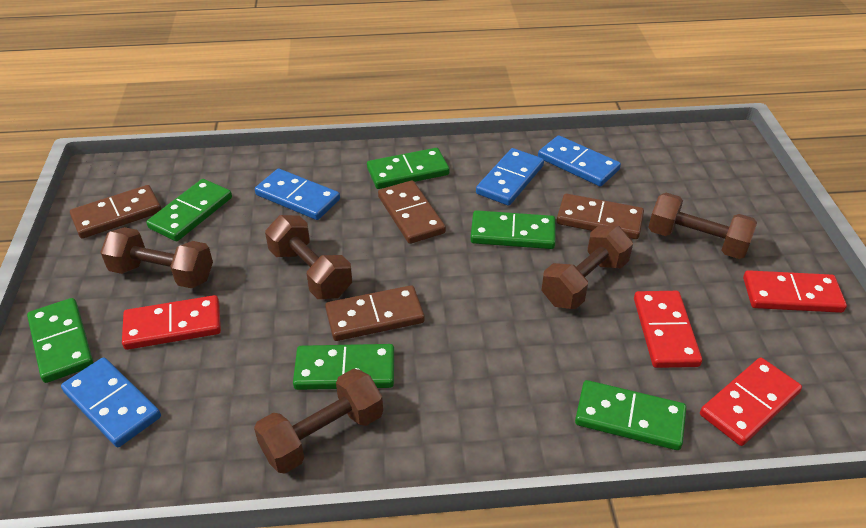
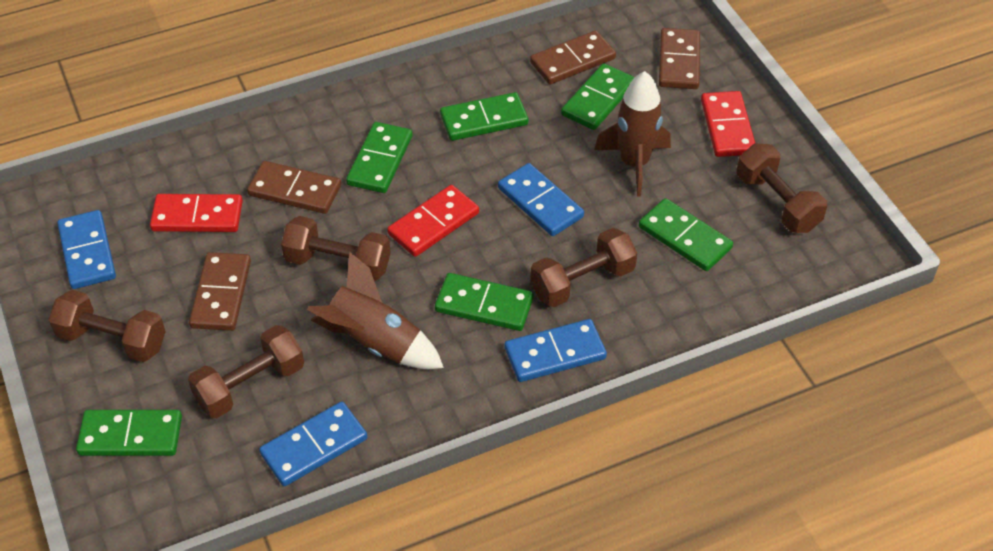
brown rocket: none = 0 -> [307,252,444,369] [594,71,671,196] = 2
red domino: [122,295,221,350] [634,291,702,368] [700,357,802,446] [743,270,847,313] = 4 -> [150,194,243,232] [387,185,479,257] [701,91,755,157] = 3

